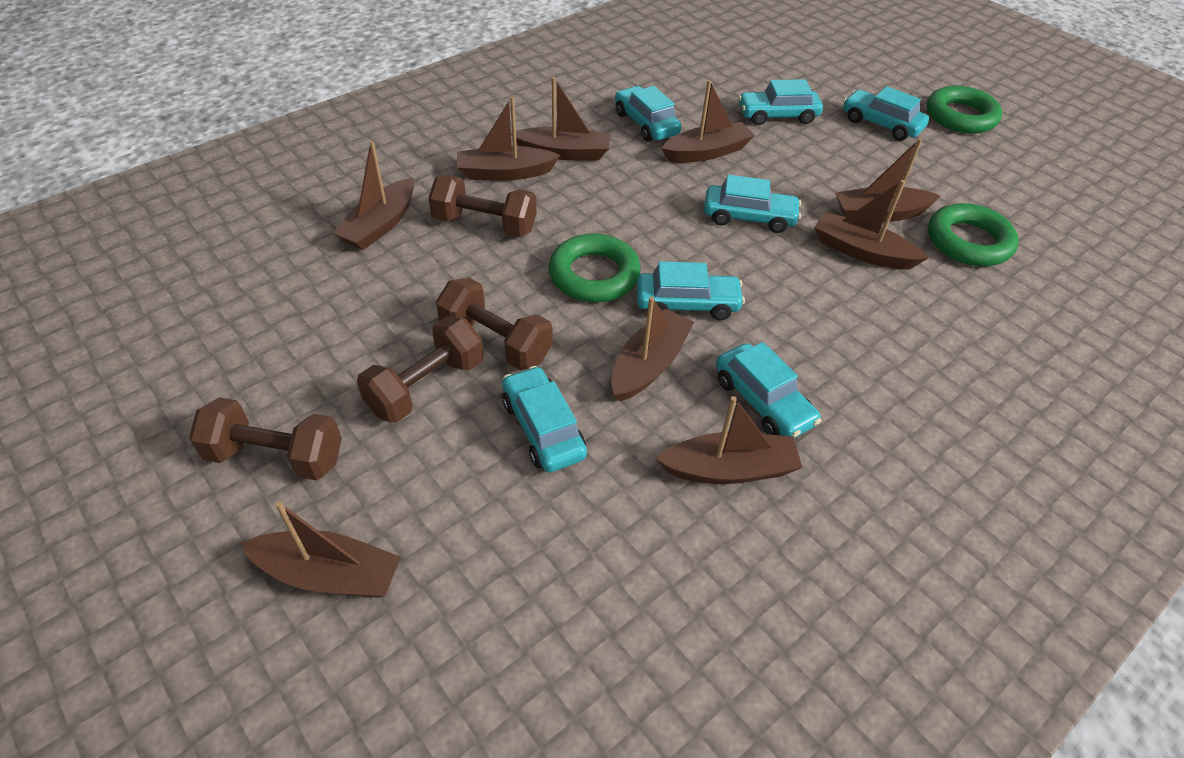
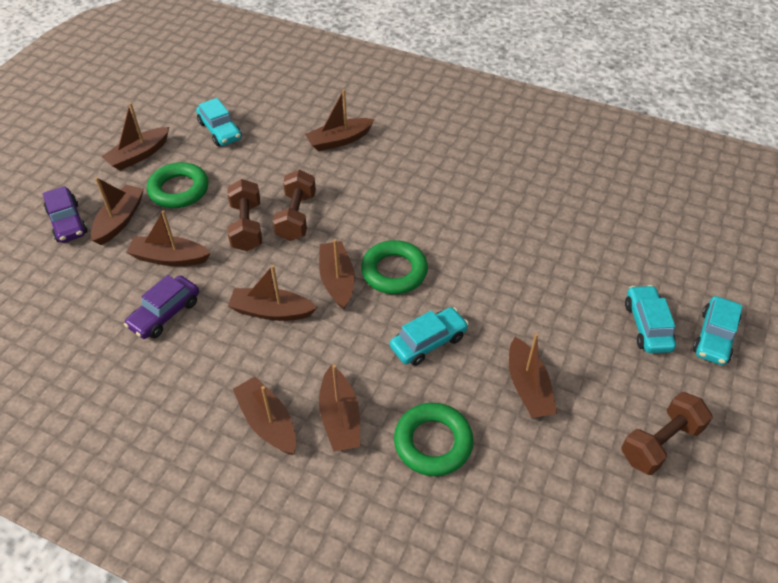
brown dumbbell: [189,397,342,481] [357,316,484,423] [429,175,537,237] [436,278,553,371] = 4 -> [227,179,262,251] [273,170,316,241] [622,392,713,475] = 3
purple car: none = 0 -> [43,186,87,243] [124,275,199,339] = 2
turquoise car: [502,366,587,472] [615,86,681,142] [637,261,745,320] [704,175,801,233] [716,342,821,438] [738,79,823,125] [843,86,929,141] = 7 -> [196,98,242,146] [390,307,469,366] [625,285,676,353] [693,296,743,365] = 4

